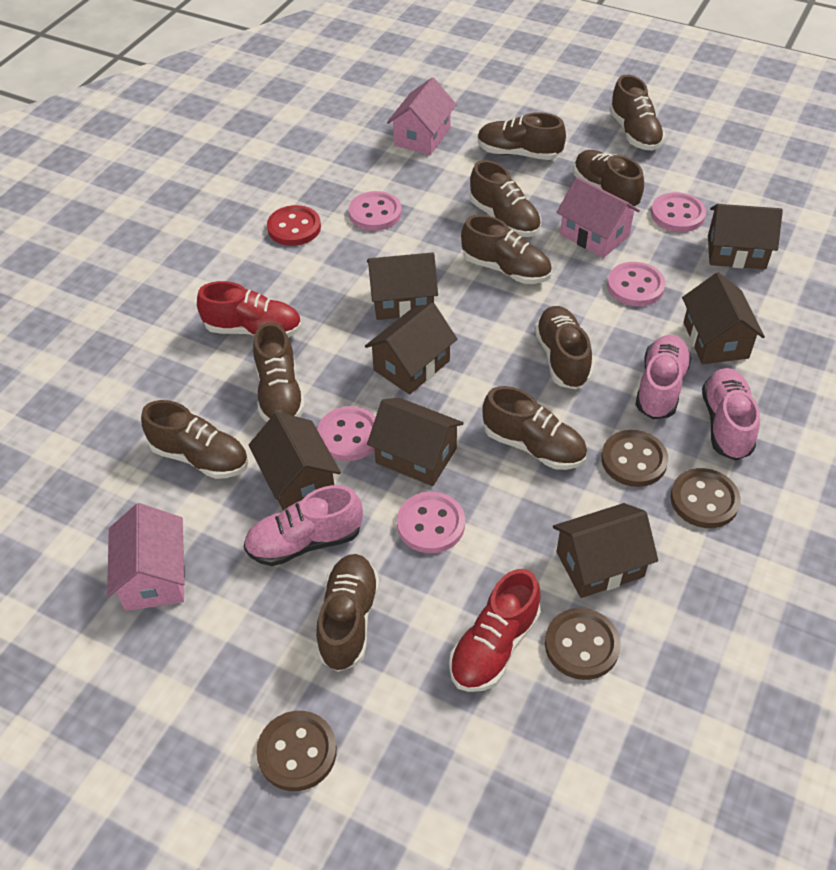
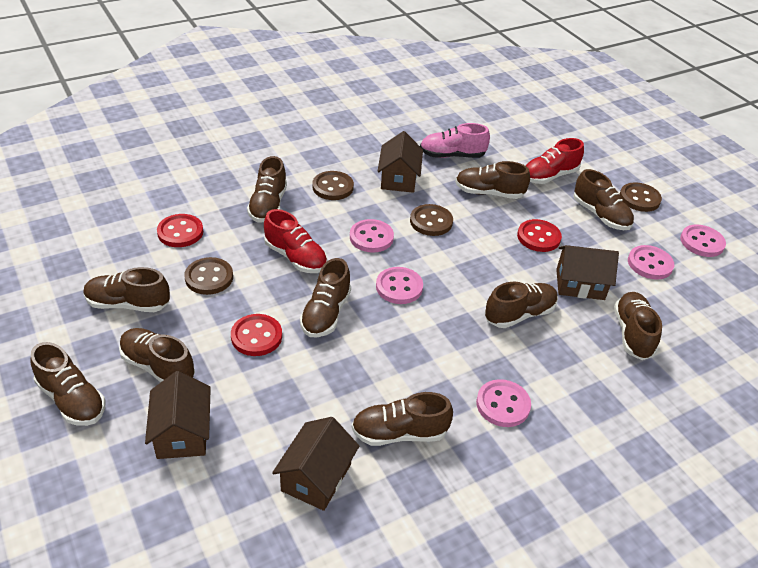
brown house: [249,412,341,511] [365,303,457,395] [367,252,438,320] [367,398,464,486] [553,503,658,598] [682,272,765,364] [708,204,783,269] = 7 -> [145,371,211,459] [272,417,359,511] [377,131,423,193] [556,245,619,300] = 4
pink house: [107,503,185,611] [387,77,457,155] [557,177,640,258] = 3 -> none = 0
pink shoe: [244,485,363,566] [635,335,692,419] [702,368,760,461] = 3 -> [420,123,490,158] = 1
red button: [267,205,321,246] = 1 -> [157,214,203,247] [231,314,282,356] [517,219,562,252] = 3

